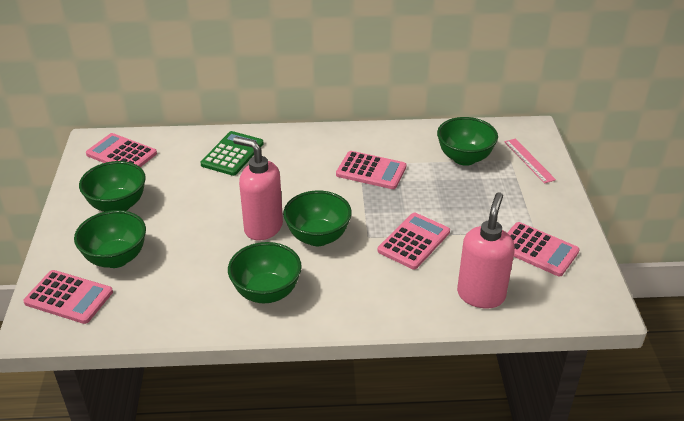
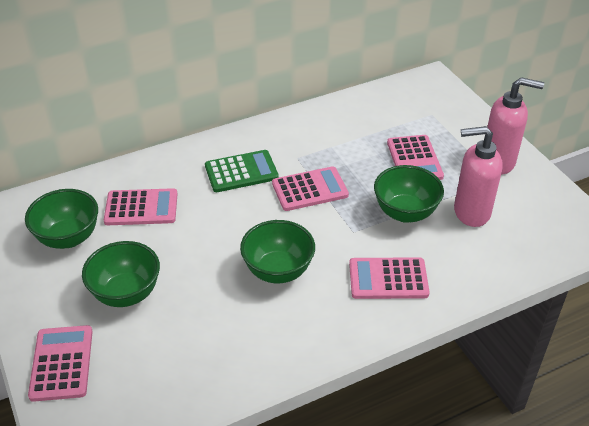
green bowl: [74,210,146,268] [79,161,146,212] [228,242,302,303] [283,191,352,246] [437,117,498,166] = 5 -> [25,189,98,249] [82,241,160,307] [240,220,315,283] [374,165,444,223] = 4
pink ruler: [504,139,556,183] = 1 -> none = 0

